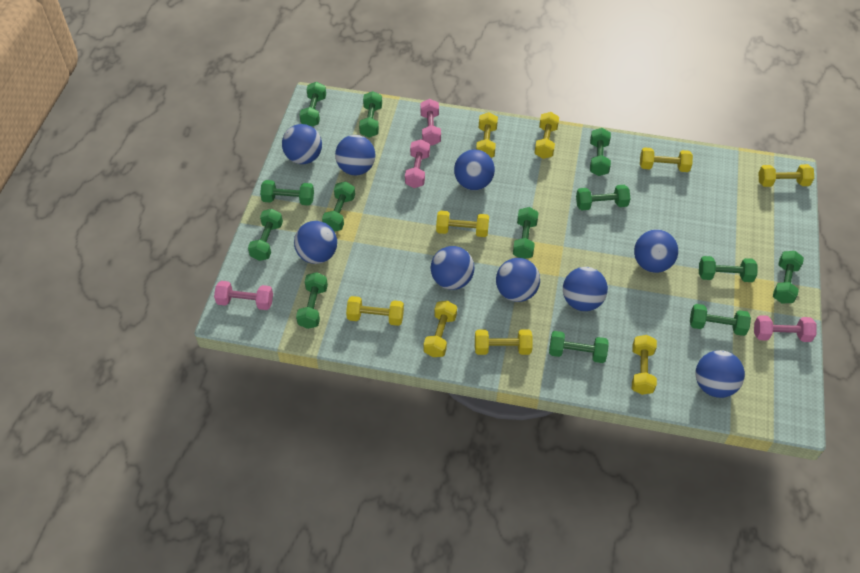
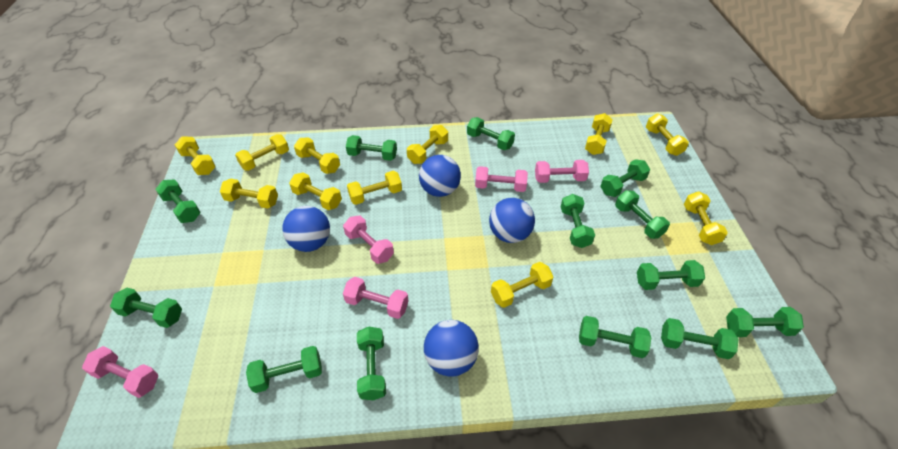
blue ball: [282,124,322,164] [294,221,337,264] [335,135,375,175] [431,246,474,290] [454,149,495,190] [496,258,540,302] [563,267,608,311] [634,230,678,273] [696,350,745,398] = 9 -> [282,206,330,252] [419,155,461,197] [424,320,479,377] [489,198,535,243] = 4
pink dumbbell: [214,281,273,310] [405,139,430,188] [420,99,441,146] [754,315,816,342] = 4 -> [82,346,158,398] [343,215,394,264] [343,277,409,319] [475,166,528,192] [535,160,589,183] = 5
yellow dumbbell: [346,296,404,326] [423,301,457,357] [436,211,489,237] [475,329,533,355] [476,112,498,158] [535,112,559,159] [632,335,657,395] [640,147,693,172] [758,164,814,187] = 9 -> [175,137,216,175] [220,179,278,208] [235,134,289,171] [289,172,342,210] [294,137,340,174] [347,171,402,205] [407,125,448,164] [491,262,553,308] [585,113,613,155] [646,113,689,156] [684,191,728,245] = 11

